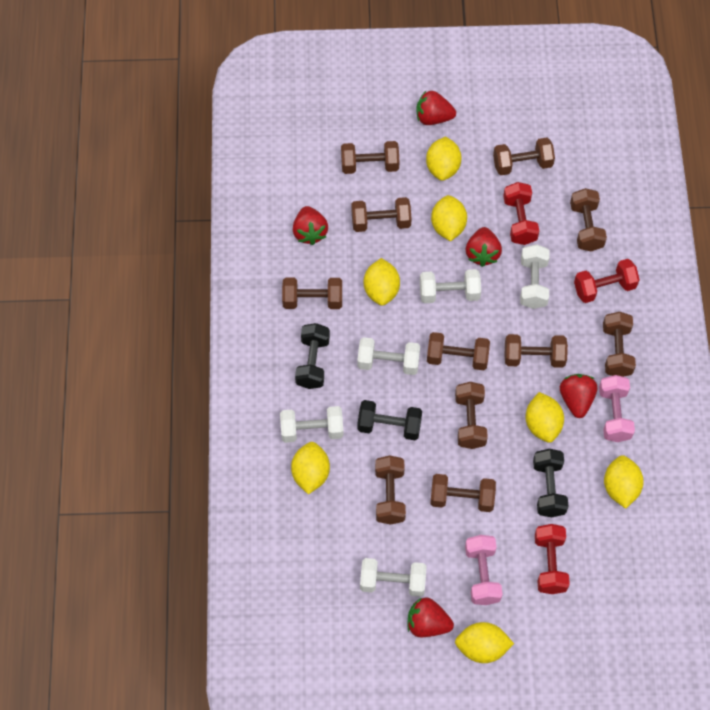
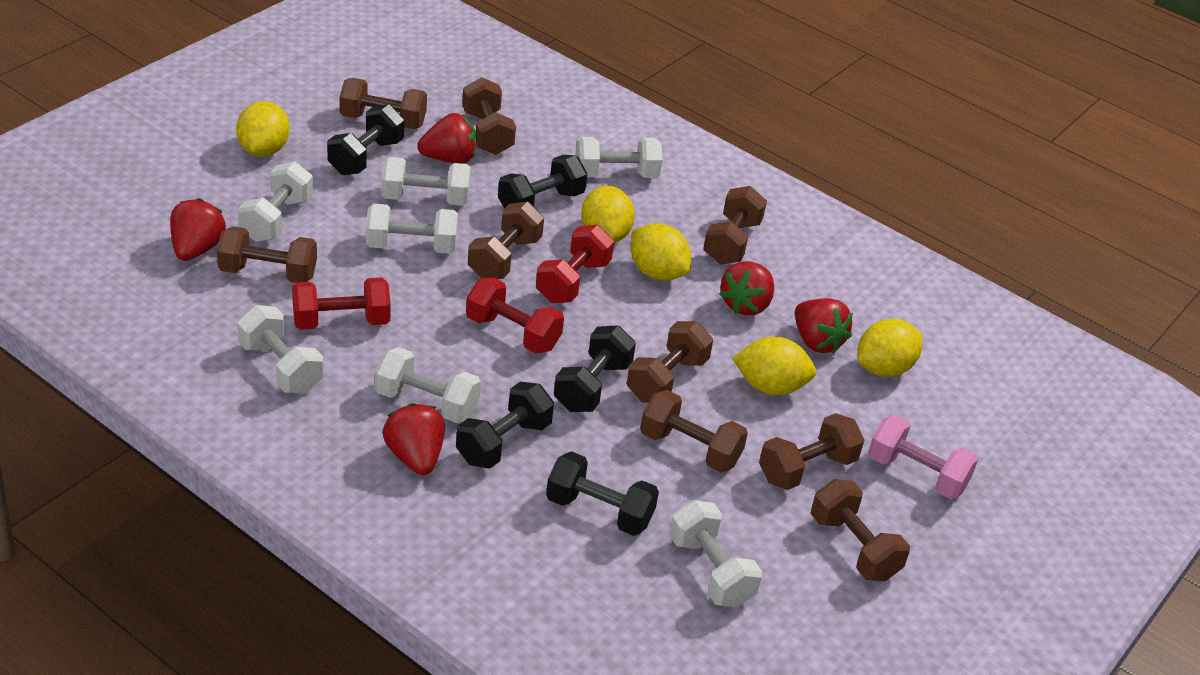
black dumbbell: [295,323,330,389] [357,400,422,440] [533,449,569,517] = 3 -> [327,104,404,175] [456,382,554,469] [498,155,587,208] [546,451,659,536] [554,325,636,412] = 5
brown dumbbell: [282,277,342,309] [341,141,399,174] [351,197,412,232] [375,456,406,525] [427,332,490,370] [430,474,496,512] [455,382,488,449] [493,138,555,175] [504,334,568,368] [570,188,607,251] [603,312,636,377] = 11 -> [217,226,317,283] [339,78,427,129] [462,77,516,155] [468,202,544,279] [627,321,713,403] [640,390,748,472] [703,186,767,264] [759,413,864,490] [811,479,910,581] = 9
pink dumbbell: [465,535,503,605] [599,375,635,442] = 2 -> [868,415,978,499] = 1
white dumbbell: [280,406,344,443] [357,337,420,375] [360,558,427,597] [420,269,481,303] [520,244,550,309] = 5 -> [237,305,323,393] [238,161,313,242] [366,204,458,254] [375,347,481,423] [381,157,471,206] [575,137,662,178] [669,500,762,607] = 7
yellow lemon: [291,442,330,494] [364,258,400,306] [426,136,461,181] [431,195,467,241] [455,622,514,663] [526,392,564,443] [604,455,644,509] = 7 -> [236,101,290,156] [581,186,635,243] [631,223,691,280] [732,337,816,395] [857,319,922,377] = 5

